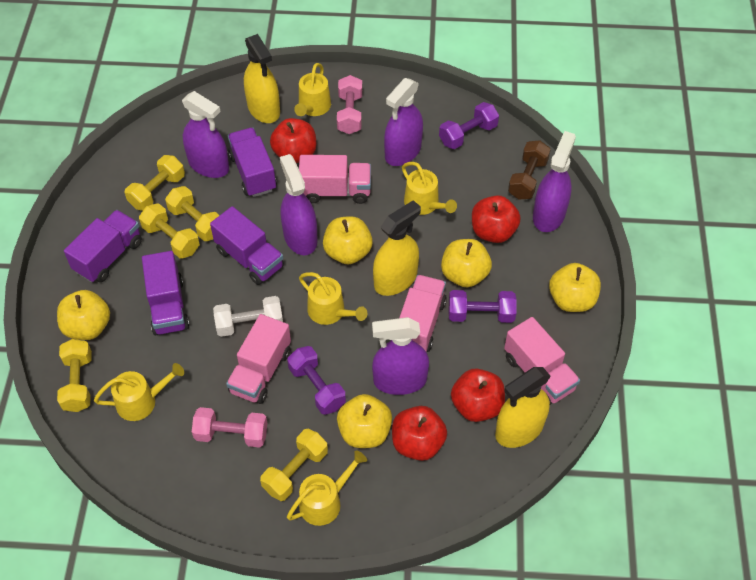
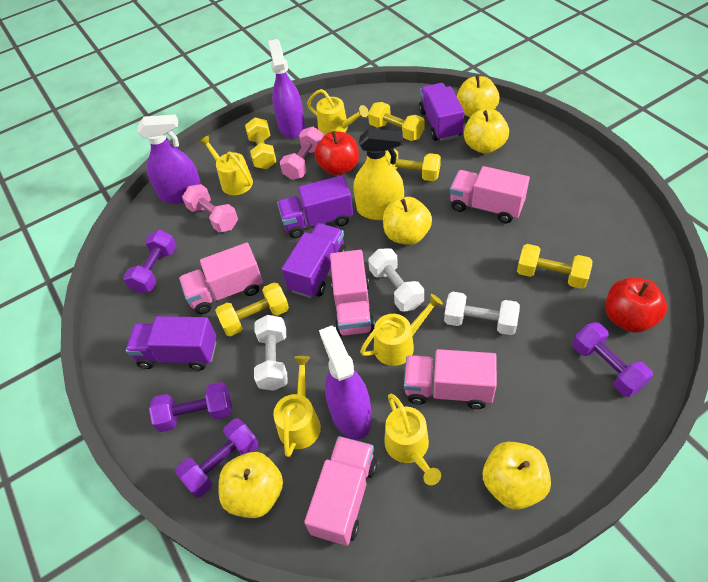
brown dumbbell: [508,140,551,200] = 1 -> none = 0
pink truck: [226,314,291,404] [299,155,371,204] [399,275,447,352] [504,317,580,405] = 4 -> [179,243,263,314] [304,436,377,546] [330,250,375,336] [404,349,497,409] [450,166,530,223] = 5
purple dumbbell: [287,346,346,415] [439,102,499,149] [449,290,517,323] = 3 -> [123,230,177,293] [149,382,232,432] [175,418,259,498] [572,322,653,397] = 4
purple spray bottle: [182,91,229,178] [280,154,318,255] [372,317,429,395] [384,78,423,166] [533,131,576,232] = 5 -> [137,114,201,204] [268,39,305,138] [319,326,372,440] = 3
red apple: [270,118,316,163] [392,406,447,461] [451,368,505,422] [472,195,521,243] = 4 -> [315,131,359,176] [605,278,667,333] = 2
white dumbbell: [213,296,283,337] = 1 -> [254,315,288,391] [368,248,424,312] [444,292,520,335] = 3
yellow spray bottle: [244,34,280,123] [373,200,421,296] [495,367,550,448] = 3 -> [354,128,404,220] = 1

